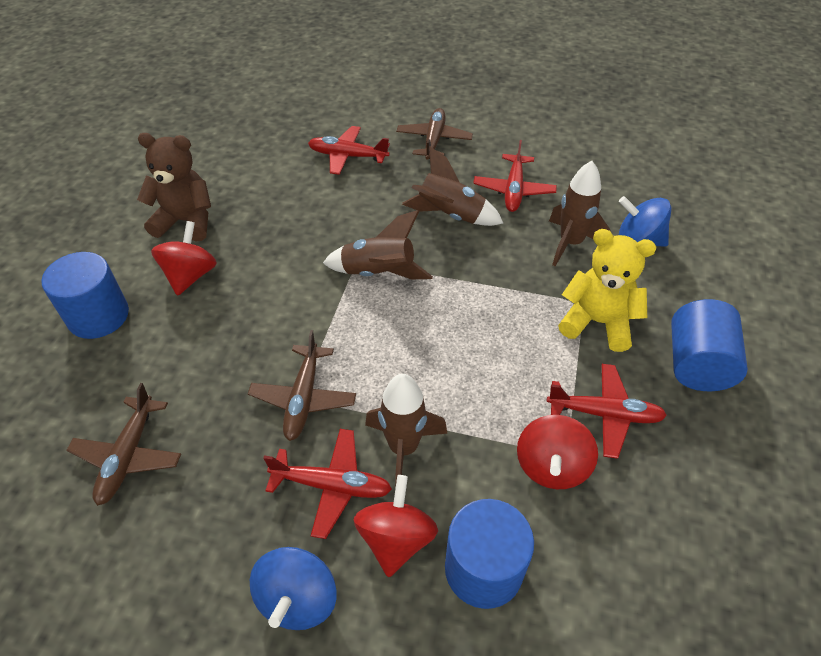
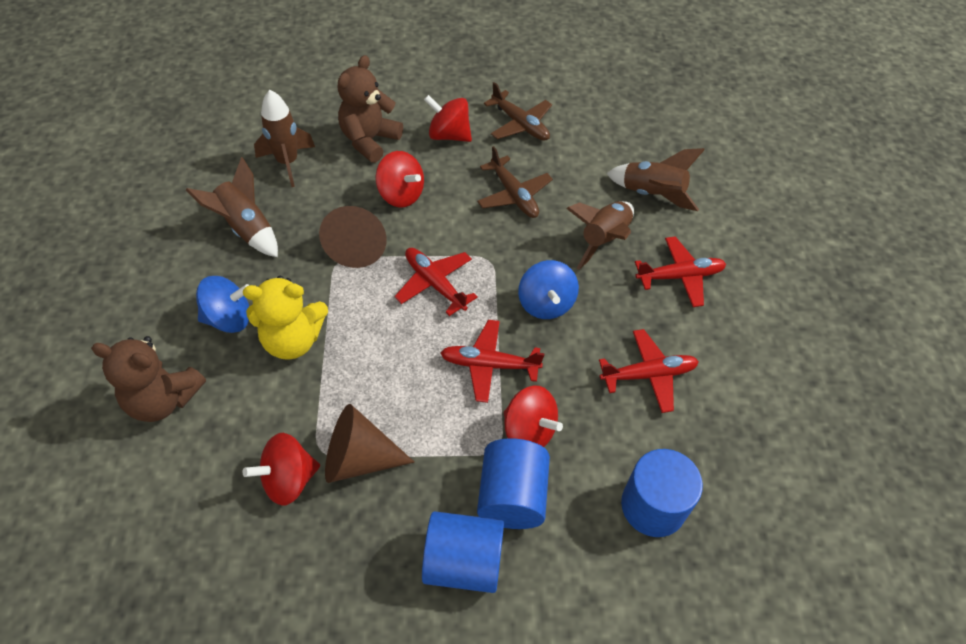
brown cone: none = 0 -> [319,206,387,268] [325,404,414,483] = 2
brown plane: [67,383,181,506] [248,330,356,441] [396,108,473,160] = 3 -> [477,146,553,218] [484,82,552,141] = 2
brown teddy bear: [137,133,211,241] = 1 -> [91,336,206,422] [338,55,403,163] = 2
red spinning top: [151,221,217,296] [353,475,438,577] [517,415,598,489] = 3 -> [243,433,320,506] [375,151,424,207] [424,95,472,142] [504,385,563,447] = 4

